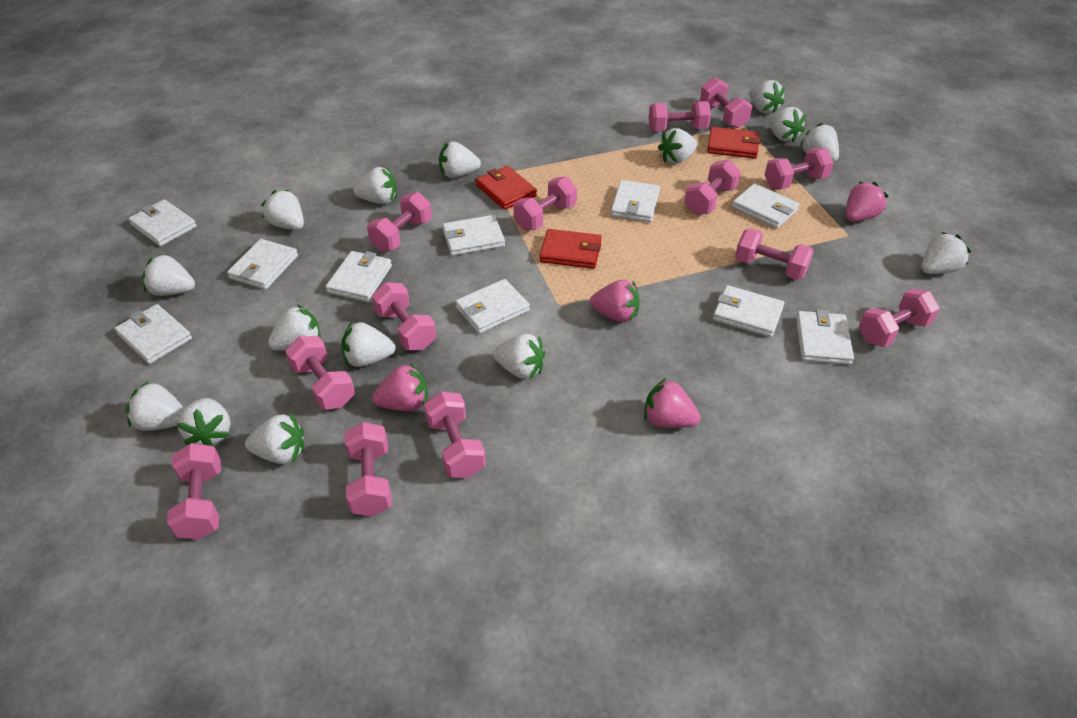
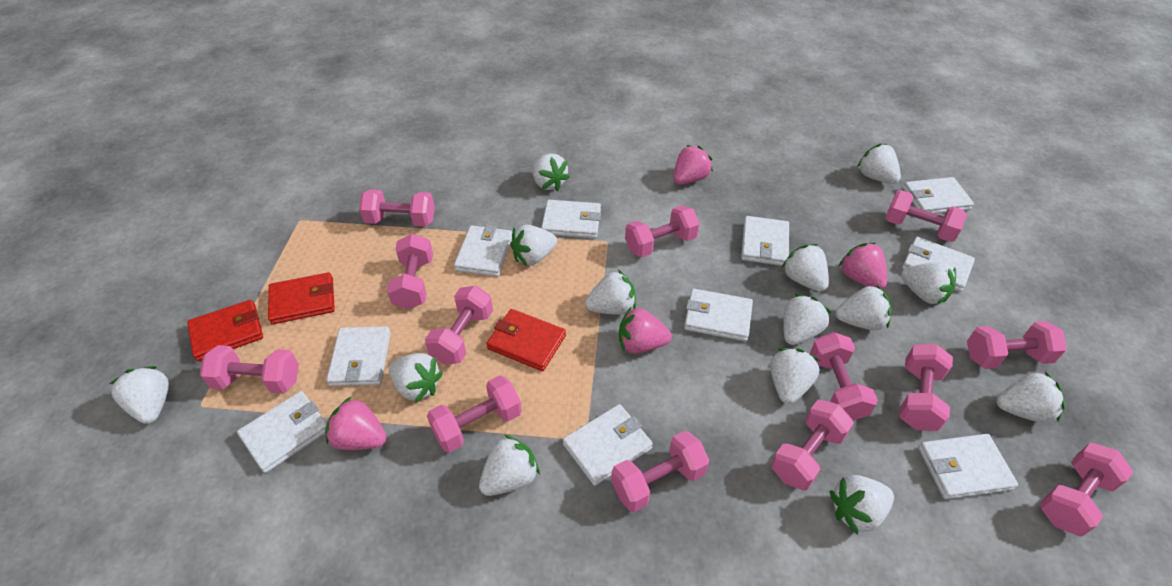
white strawberry: [126,381,184,431] [142,253,195,296] [177,398,230,446] [245,414,304,464] [261,190,304,230] [268,304,321,351] [341,322,396,367] [354,167,397,204] [439,141,481,178] [493,334,545,380] [658,128,697,164] [749,80,785,114] [768,107,806,142] [800,123,839,162] [921,232,971,274] = 15 -> [109,366,169,424] [389,353,443,403] [479,435,540,496] [510,224,557,265] [532,153,570,191] [585,270,636,315] [770,348,820,404] [782,244,829,292] [783,294,832,345] [829,475,894,535] [836,285,892,330] [857,144,901,184] [901,262,956,305] [997,372,1065,423] = 14

